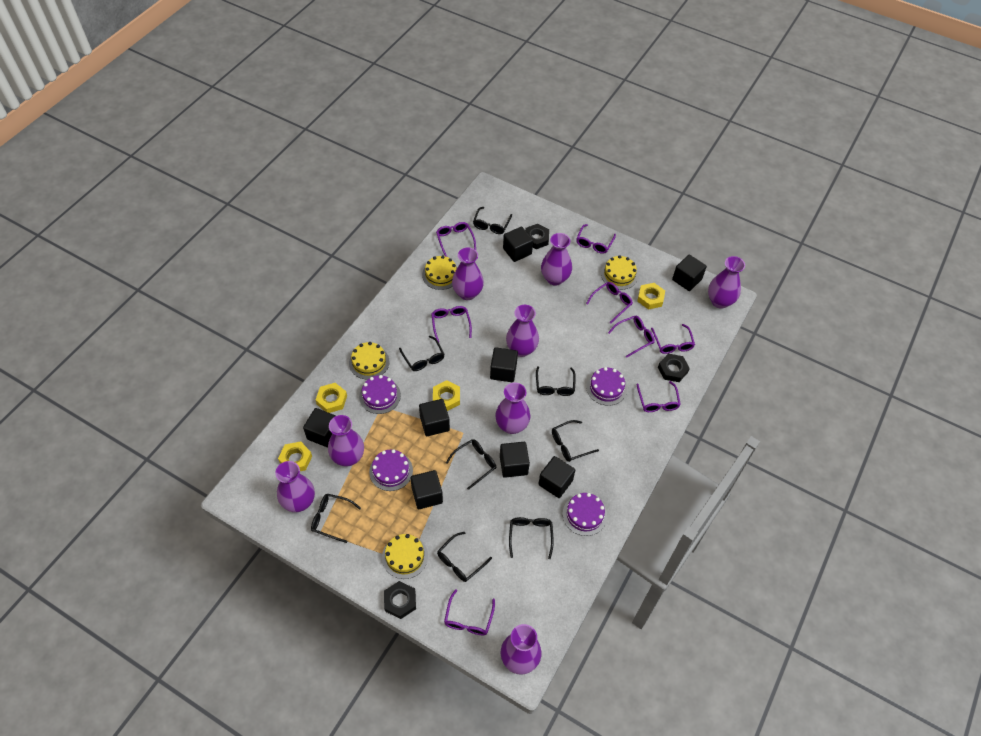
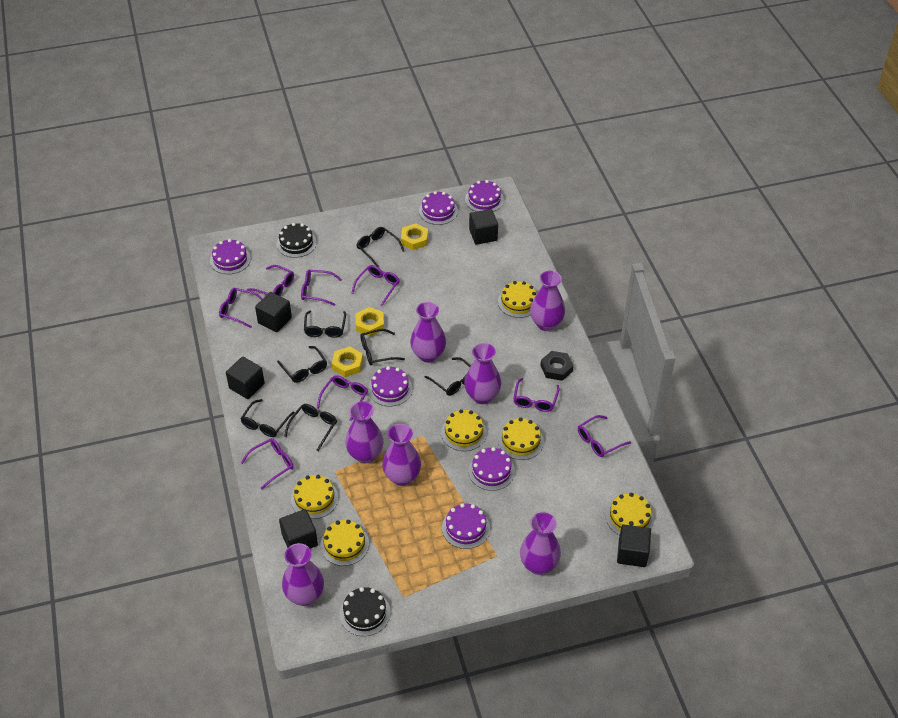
black cake: none = 0 -> [276,223,317,258] [340,587,391,636] = 2
black cube: [303,408,336,447] [411,470,443,509] [419,399,450,436] [490,347,518,382] [500,442,530,478] [503,227,533,262] [539,456,575,498] [672,254,707,291] = 8 -> [226,357,265,399] [255,292,292,332] [279,509,318,549] [469,209,498,245] [617,525,651,567] = 5
black glasses: [311,493,361,543] [399,336,445,371] [437,532,492,582] [446,439,496,490] [473,207,512,234] [509,517,554,559] [536,366,576,396] [552,420,599,462] = 8 -> [240,399,295,437] [277,346,327,383] [284,404,337,451] [304,311,346,338] [356,227,404,267] [360,329,405,365] [425,357,471,396] = 7
black nut: [384,581,416,619] [525,224,549,249] [658,354,690,382] = 3 -> [540,351,574,381] = 1
purple cake: [359,375,401,414] [369,449,413,491] [563,493,607,536] [586,367,627,406] = 4 -> [210,239,251,274] [368,366,412,406] [419,191,458,225] [442,503,490,549] [465,180,504,212] [468,447,515,491] = 6
purple vase: [275,461,315,512] [328,415,364,467] [452,247,484,300] [495,383,530,434] [501,624,541,675] [506,305,539,357] [541,233,572,286] [708,256,745,309] = 8 -> [282,543,324,606] [345,401,384,463] [382,424,421,486] [410,302,446,363] [464,343,501,404] [520,512,561,575] [530,271,565,331] = 7
yellow cake: [349,342,390,380] [382,534,428,579] [422,255,457,290] [601,255,638,290] = 4 -> [291,475,338,519] [320,520,369,566] [441,409,487,451] [498,281,536,318] [498,418,544,460] [606,493,654,535] = 6
yellow nut: [278,442,312,471] [316,383,347,413] [433,380,460,411] [637,283,665,310] = 4 -> [332,347,363,377] [356,307,384,337] [401,223,428,250] = 3

